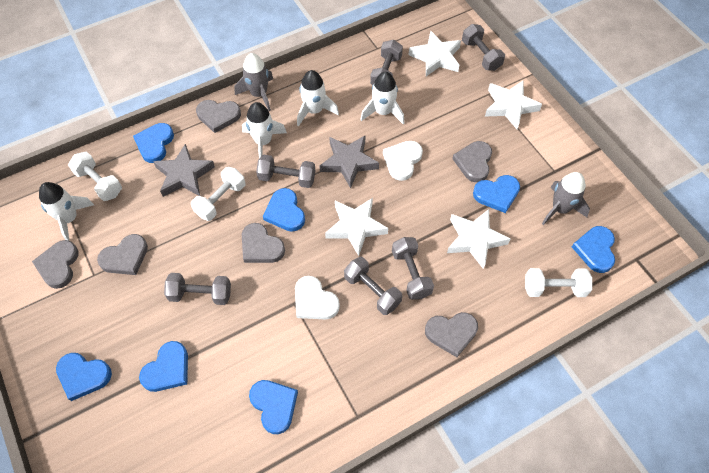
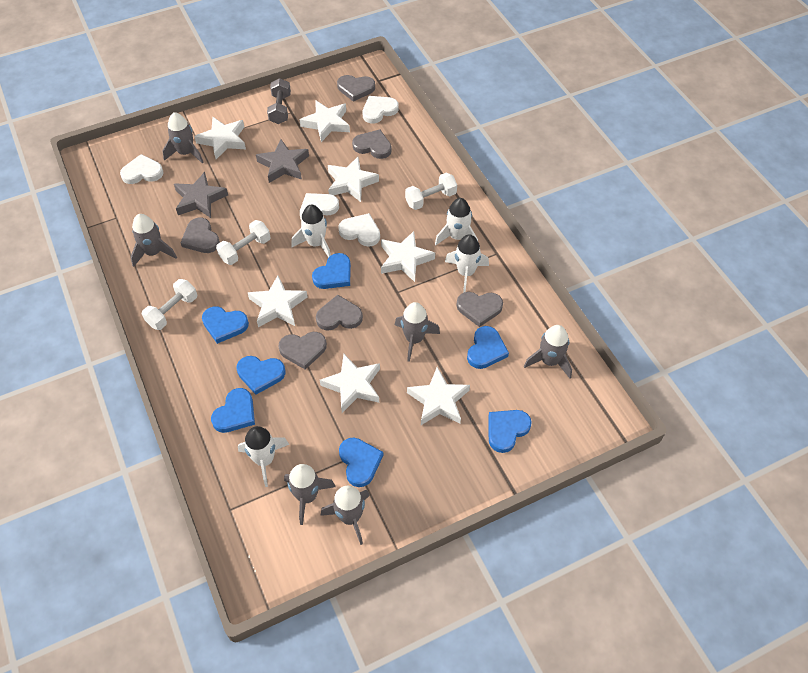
grey dumbbell: [164,273,231,305] [256,155,315,188] [344,257,402,315] [370,40,403,85] [392,237,434,300] [462,24,505,71] = 6 -> [267,78,291,124] = 1
grey rocket: [234,53,273,111] [542,172,590,225] = 2 -> [131,214,177,267] [162,112,204,163] [284,464,335,525] [321,486,370,545] [395,302,440,362] [524,325,572,379] = 6
white heart: [295,276,340,320] [383,141,423,181] = 2 -> [120,154,164,184] [300,193,339,219] [338,213,380,247] [363,96,398,123] = 4
white star: [325,198,388,256] [409,31,461,76] [447,209,510,269] [485,80,542,129] = 4 -> [194,117,246,159] [248,276,307,327] [299,100,350,142] [320,354,380,413] [328,157,379,202] [381,231,435,282] [407,367,470,425] = 7

